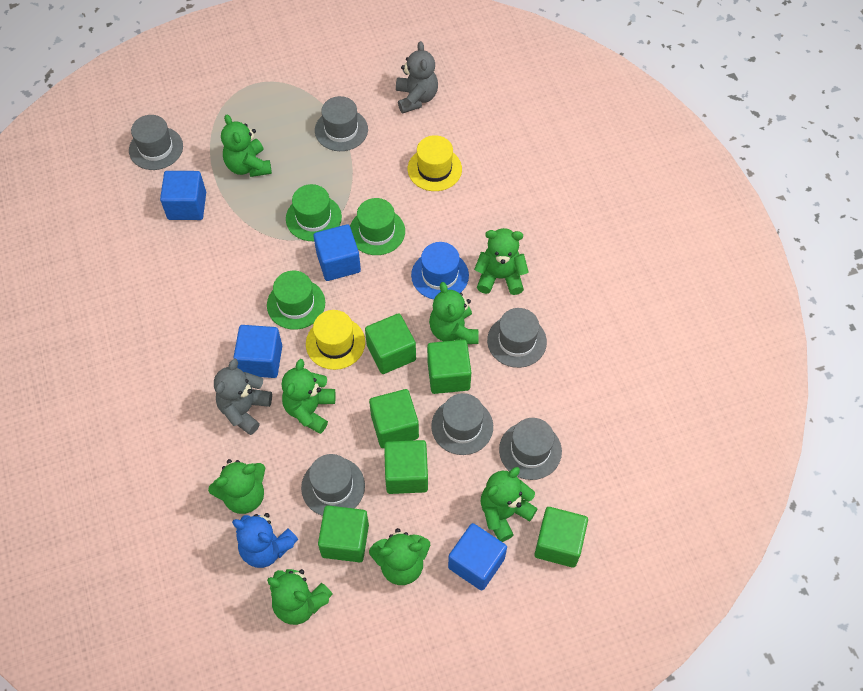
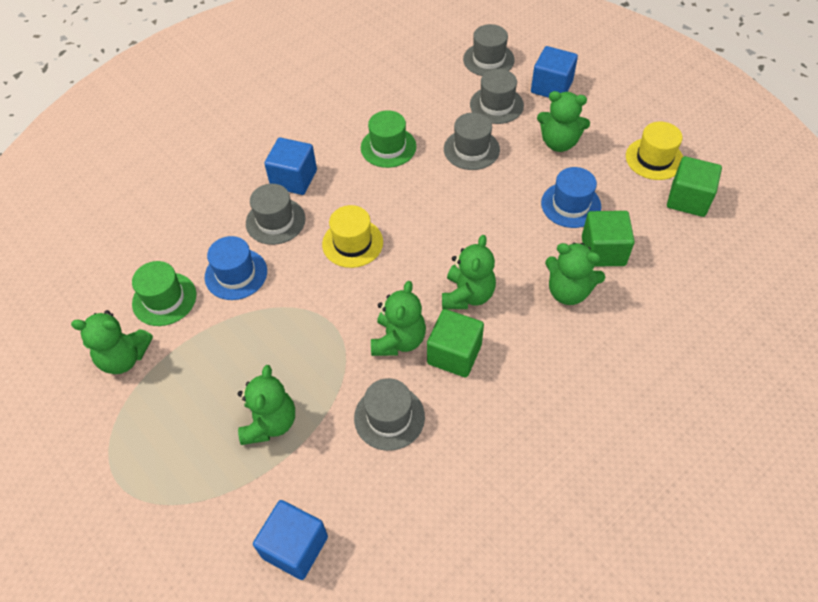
blue cube: [160,171,206,220] [233,325,282,378] [314,224,361,281] [448,523,507,591] = 4 -> [253,500,328,580] [264,137,317,195] [531,46,578,98] = 3
blue hat: [411,242,469,300] = 1 -> [205,236,267,300] [541,167,601,228] = 2
blue teddy bear: [232,513,298,568] = 1 -> none = 0
green cube: [318,505,369,562] [365,313,416,374] [369,389,419,448] [384,440,428,494] [427,340,471,394] [535,507,588,568] = 6 -> [427,309,484,378] [582,211,635,267] [667,156,722,217] = 3
green hat: [267,271,325,330] [286,184,342,241] [350,198,405,255] = 3 -> [132,261,196,326] [361,110,416,168] = 2
green teddy bear: [208,459,265,514] [221,115,272,177] [267,569,333,625] [282,359,336,434] [369,528,430,585] [429,282,479,344] [474,228,529,295] [481,467,538,542] = 8 -> [71,310,153,374] [238,365,295,445] [371,281,426,356] [442,235,496,309] [537,91,590,152] [545,243,605,305] = 6
grey hat: [129,115,183,170] [301,454,365,516] [315,96,368,151] [431,393,493,455] [487,308,547,368] [499,418,562,480] = 6 -> [246,184,305,245] [354,378,425,451] [444,113,500,170] [463,24,515,76] [470,69,524,124] = 5
grey teddy bear: [214,359,272,435] [396,41,438,114] = 2 -> none = 0

